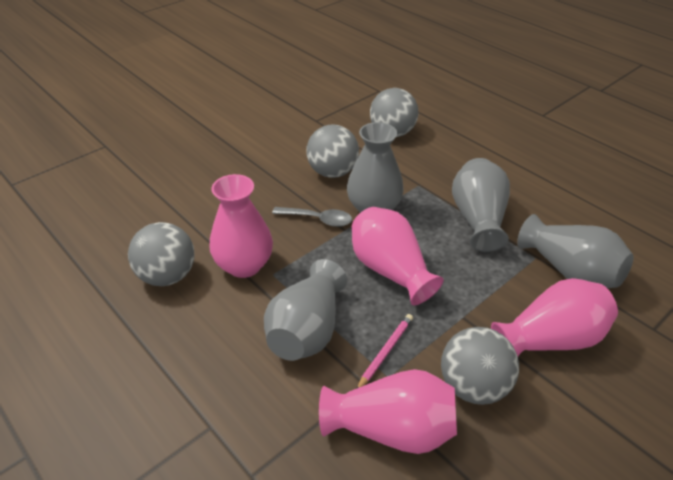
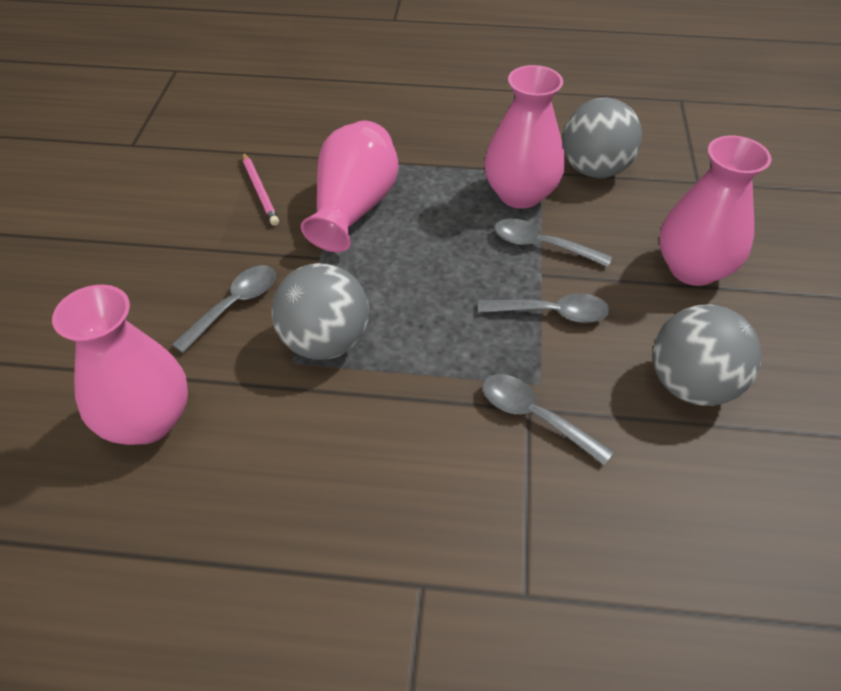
grey ball: [128,222,195,286] [307,125,359,178] [370,88,418,137] [441,327,519,405] = 4 -> [272,263,369,360] [563,98,642,178] [653,304,762,406] = 3
grey spoon: [272,207,352,227] = 1 -> [172,265,276,353] [478,293,610,323] [482,374,614,466] [494,219,612,267] = 4
grey vase: [264,259,347,361] [347,122,404,213] [452,158,510,252] [517,214,634,288] = 4 -> none = 0

